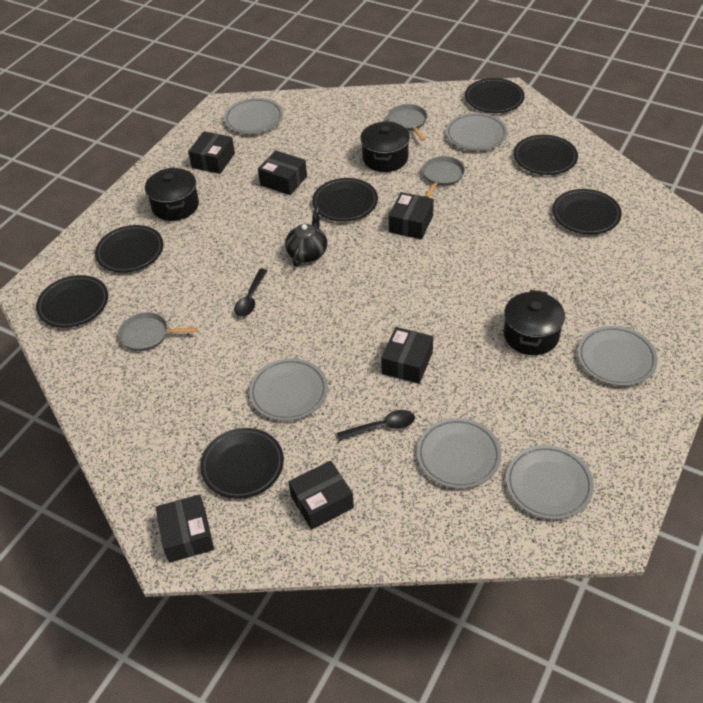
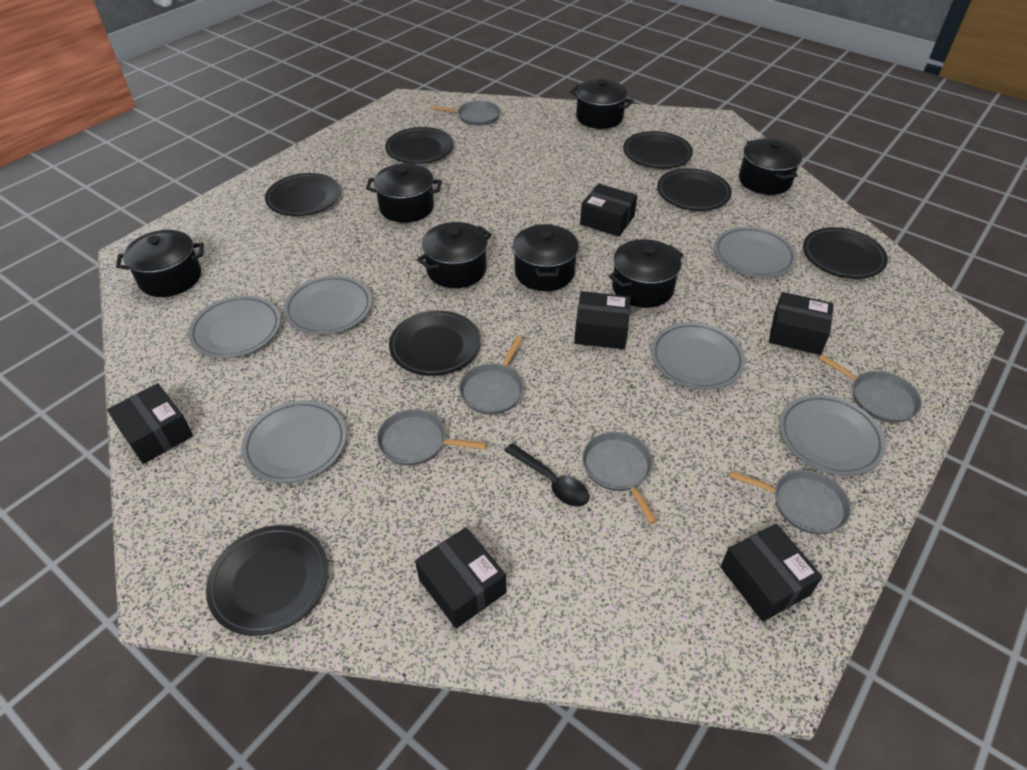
black pot: [145,167,199,221] [360,121,410,172] [504,290,565,355] = 3 -> [116,230,204,297] [366,163,442,223] [417,222,492,288] [513,224,579,291] [570,79,634,129] [609,239,684,308] [739,139,802,195] = 7
black spoon: [234,269,268,317] [337,410,415,441] = 2 -> [504,443,589,507] = 1
black teapot: [285,208,327,267] = 1 -> none = 0
grey pan: [118,312,198,351] [387,104,427,141] [422,156,465,198] = 3 -> [377,409,487,466] [431,101,501,126] [459,336,524,415] [582,432,657,524] [729,470,851,535] [819,355,922,423] = 6

